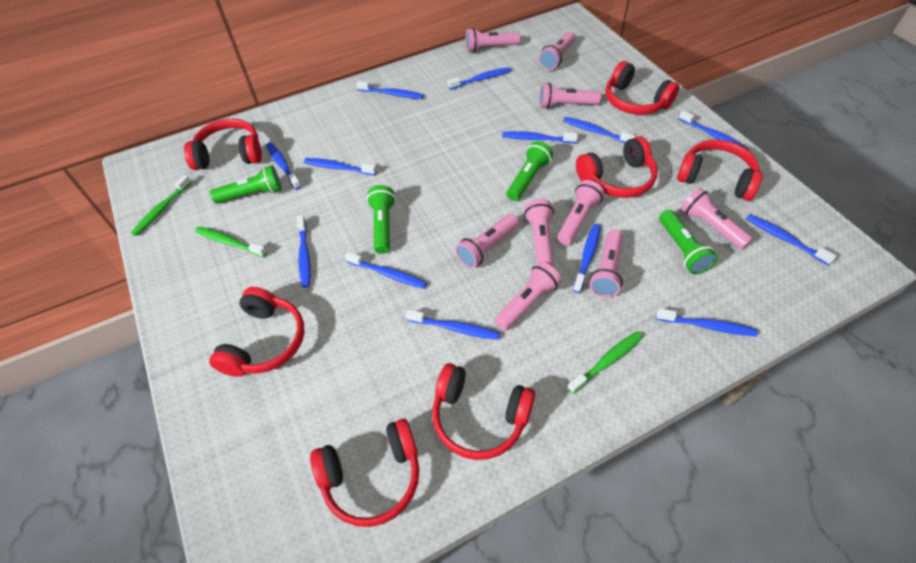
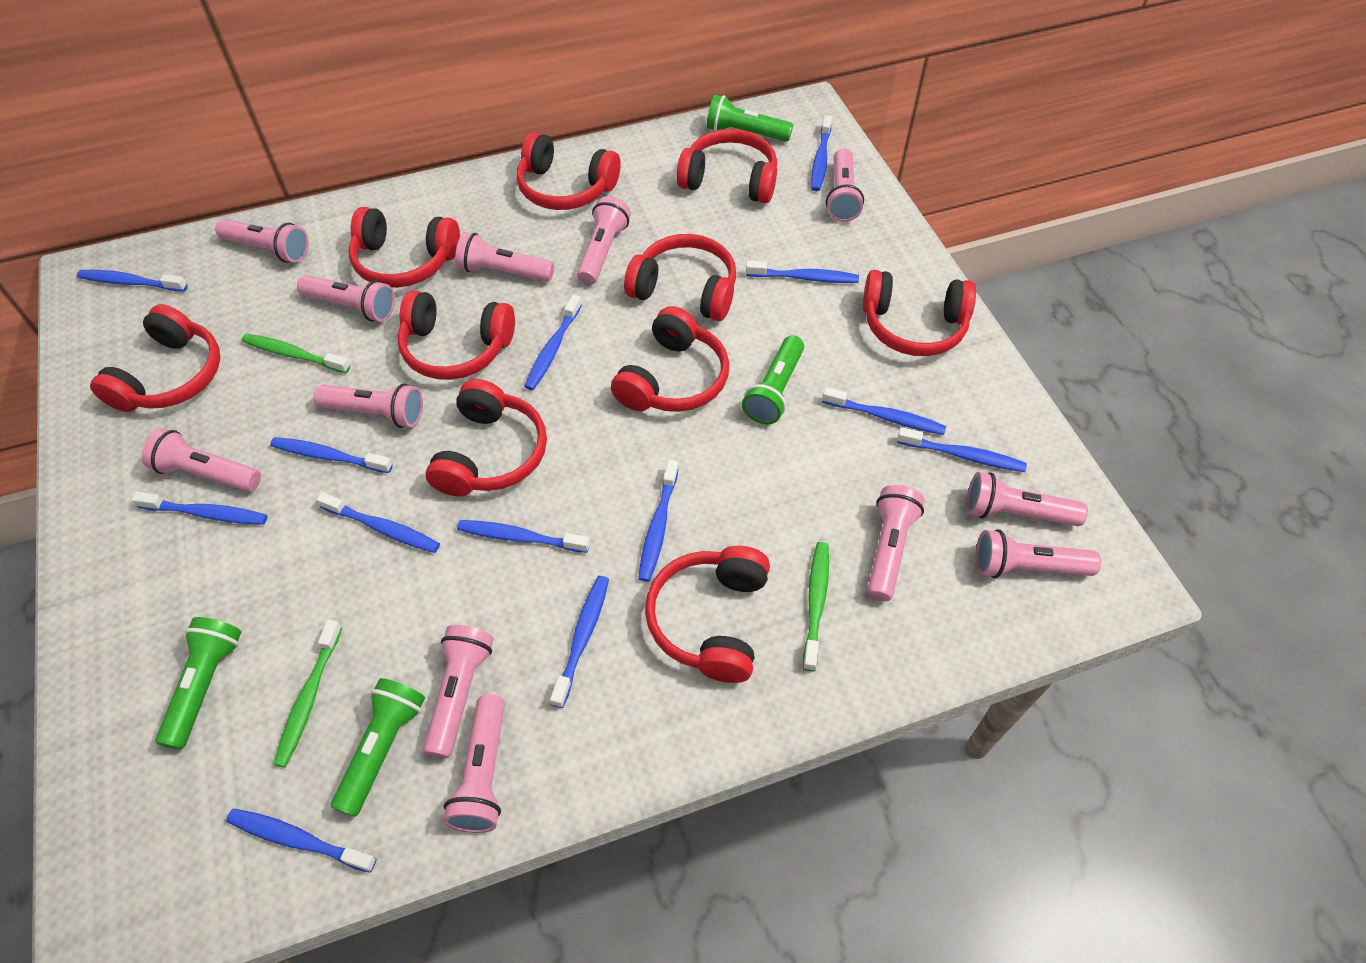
pink flashlight: [456,214,519,268] [466,28,520,52] [494,262,562,331] [524,199,554,267] [539,31,576,70] [539,82,601,109] [557,180,605,245] [589,230,623,297] [681,188,753,249] = 9 -> [142,428,261,492] [215,219,309,263] [297,275,395,322] [314,383,423,428] [423,625,494,758] [443,694,505,833] [455,232,554,282] [577,196,631,285] [826,148,864,222] [867,485,925,601] [967,472,1088,526] [976,529,1101,578] = 12
red headphones: [184,119,262,170] [209,287,304,377] [310,419,420,527] [432,363,535,460] [576,136,658,198] [606,61,680,115] [677,140,762,201] = 7 -> [90,304,220,412] [349,207,460,288] [398,290,515,380] [425,379,547,497] [516,132,620,210] [611,306,729,412] [624,234,736,321] [645,546,770,683] [676,129,777,203] [863,270,976,356] = 10

